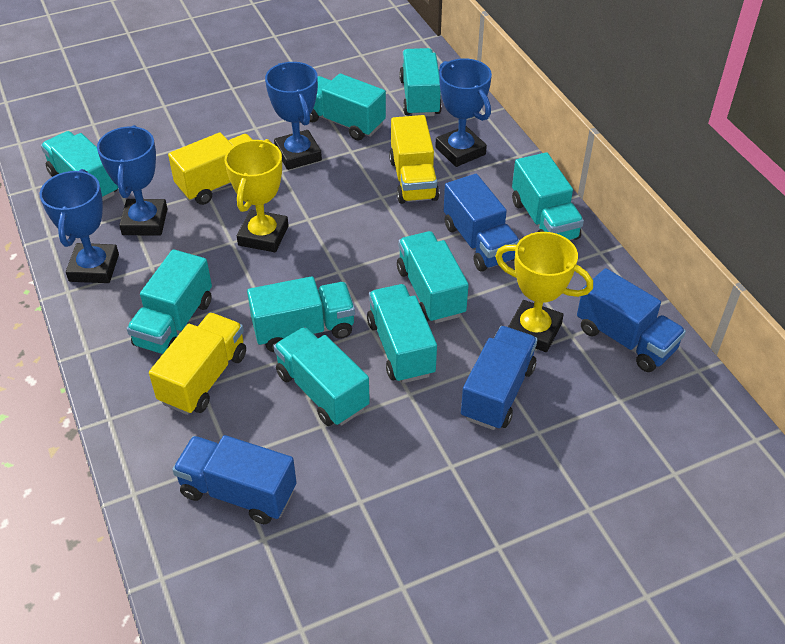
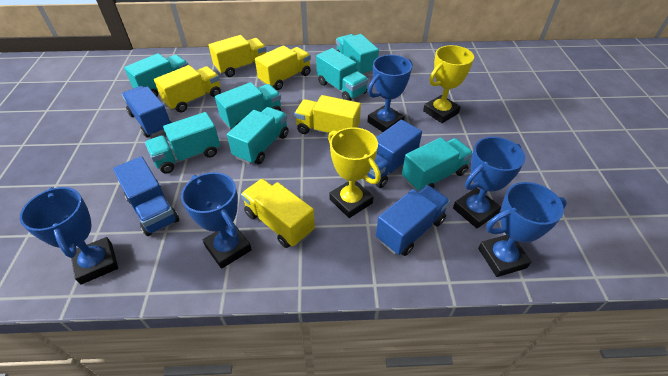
blue trophy: [39,169,119,283] [97,125,167,235] [265,62,322,170] [435,58,492,167] = 4 -> [20,187,118,285] [181,172,252,269] [367,55,412,132] [453,137,525,228] [478,182,567,277] = 5
turquoise truck: [41,131,118,201] [127,249,212,354] [247,276,355,352] [273,327,370,426] [310,73,386,141] [367,284,437,383] [397,231,469,323] [399,48,442,116] [512,152,584,240] = 9 -> [124,53,188,96] [145,112,220,174] [215,82,281,129] [227,107,289,165] [316,48,369,101] [336,34,379,75] [402,137,473,191] = 7
yellow truck: [149,313,246,415] [168,132,253,205] [389,115,439,204] = 3 -> [154,65,221,113] [209,35,267,77] [241,179,315,248] [255,45,311,90] [294,95,361,134] = 5

